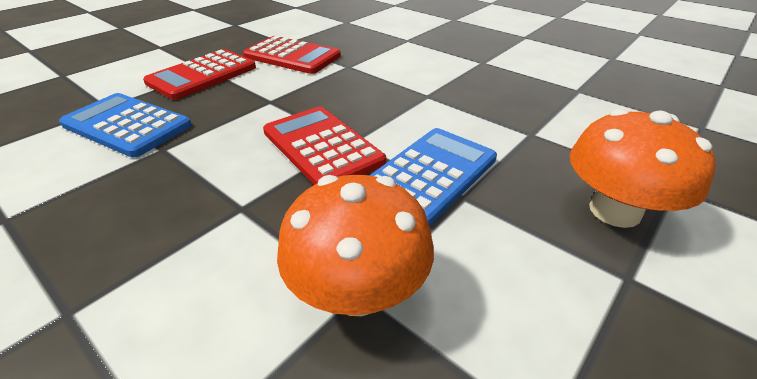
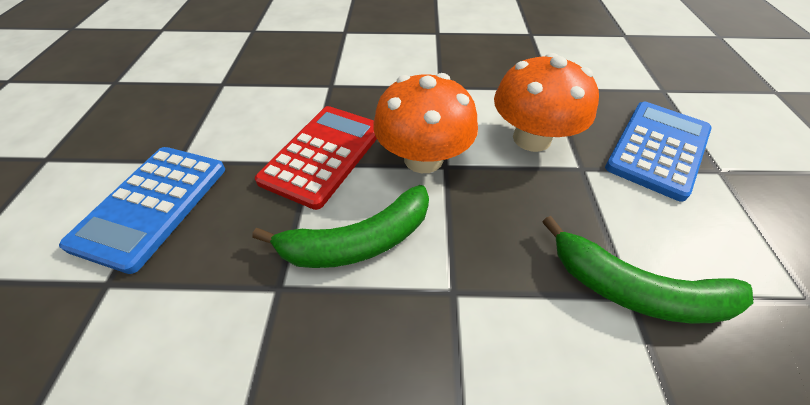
green banana: none = 0 -> [252,185,429,268] [542,216,753,324] = 2
red calculator: [143,49,256,100] [243,36,341,74] [263,106,386,185] = 3 -> [255,106,377,210] = 1

